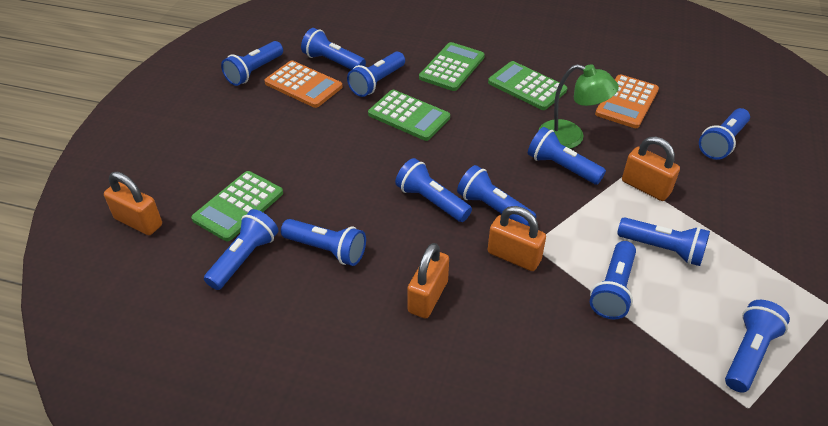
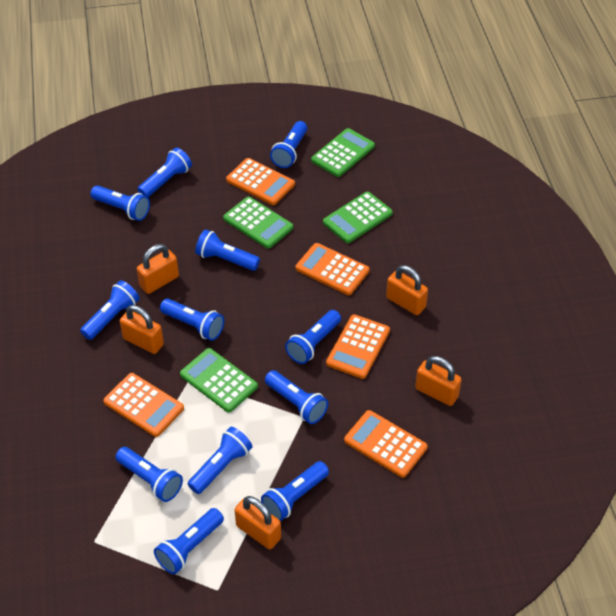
green lamp: [539,64,619,149] = 1 -> none = 0
orange calculator: [264,60,343,108] [595,74,659,128] = 2 -> [103,373,184,437] [226,158,295,205] [296,243,370,295] [326,314,390,379] [344,410,428,478] = 5
orange padlock: [104,172,162,235] [407,243,449,319] [488,206,546,271] [622,136,680,201] = 4 -> [120,305,164,354] [137,244,179,294] [235,496,281,549] [386,265,428,315] [415,356,462,406] = 5

